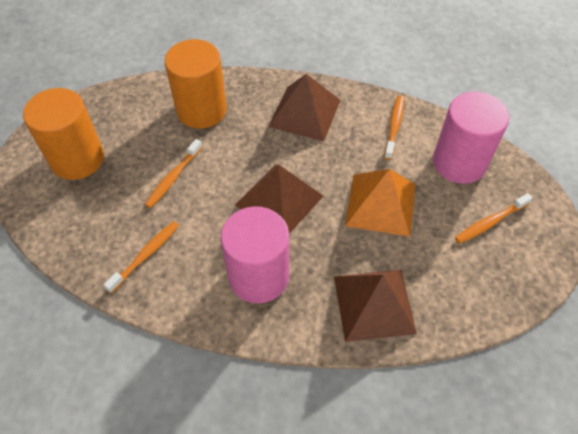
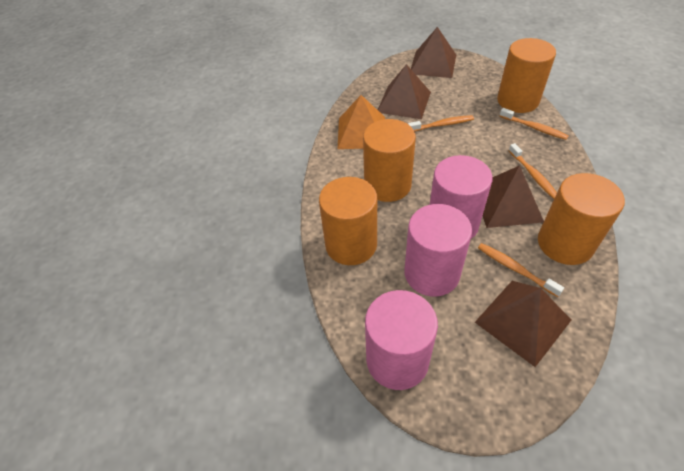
brown pyramid: [235,164,323,234] [268,74,341,141] [334,270,417,342] = 3 -> [378,64,431,119] [411,27,456,78] [475,281,571,367] [483,165,544,228] = 4
orange cylinder: [23,88,104,180] [165,39,227,129] = 2 -> [319,177,377,265] [363,119,416,202] [497,38,556,113] [538,173,625,265] = 4
pink cylinder: [221,206,289,303] [433,91,509,184] = 2 -> [365,290,438,390] [404,204,472,297] [430,155,493,239] = 3

